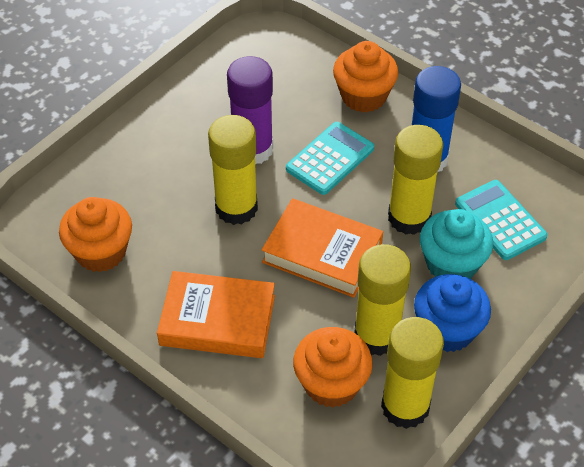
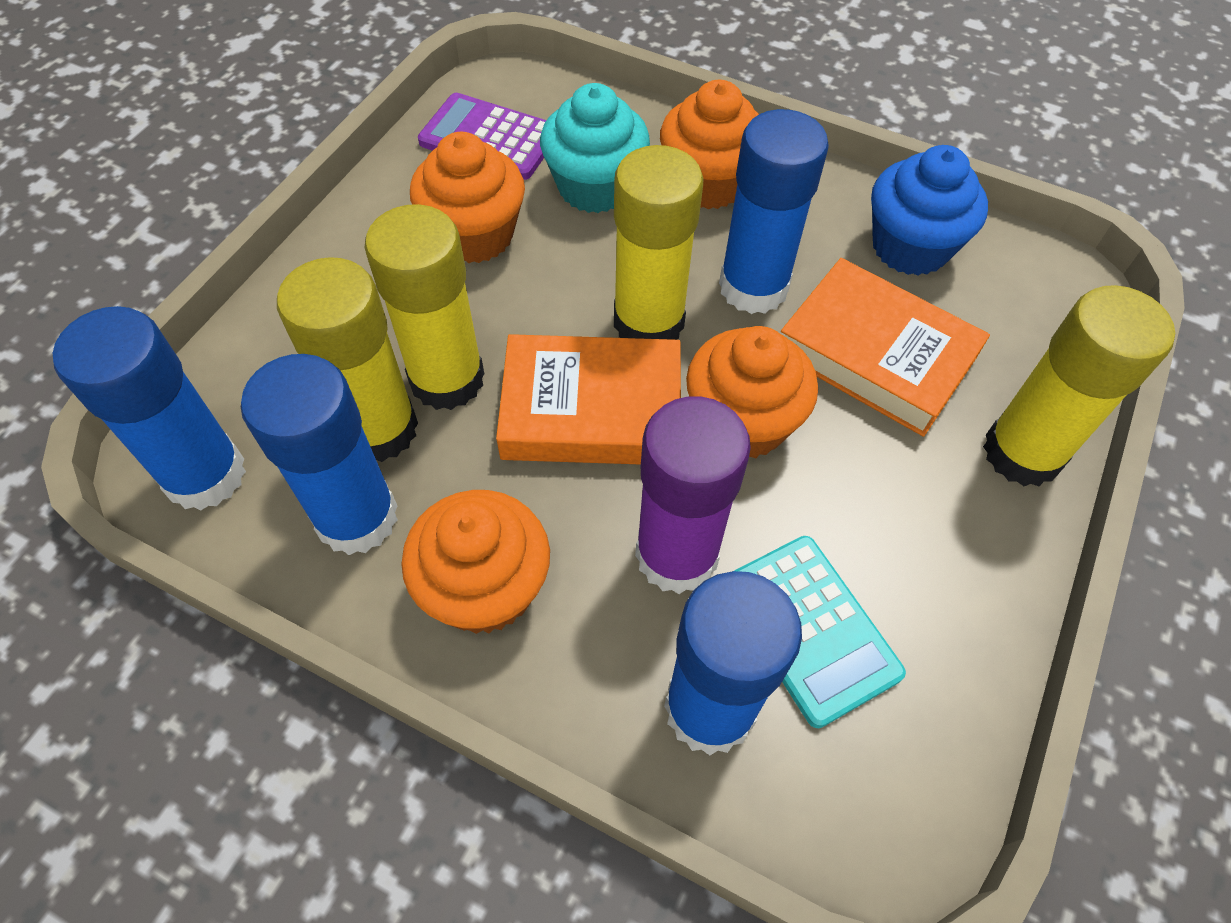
blue glue stick: [412,66,461,173] = 1 -> [53,306,246,510] [241,354,398,555] [664,571,802,755] [719,109,829,314] = 4
orange cupcake: [59,197,132,272] [293,327,373,407] [333,41,398,113] = 3 -> [401,490,550,634] [410,132,525,263] [660,80,759,209] [686,326,818,458] = 4
purple calculator: none = 0 -> [418,93,546,180] = 1
turquoise calculator: [286,122,374,195] [455,180,548,260] = 2 -> [734,536,906,728] = 1

